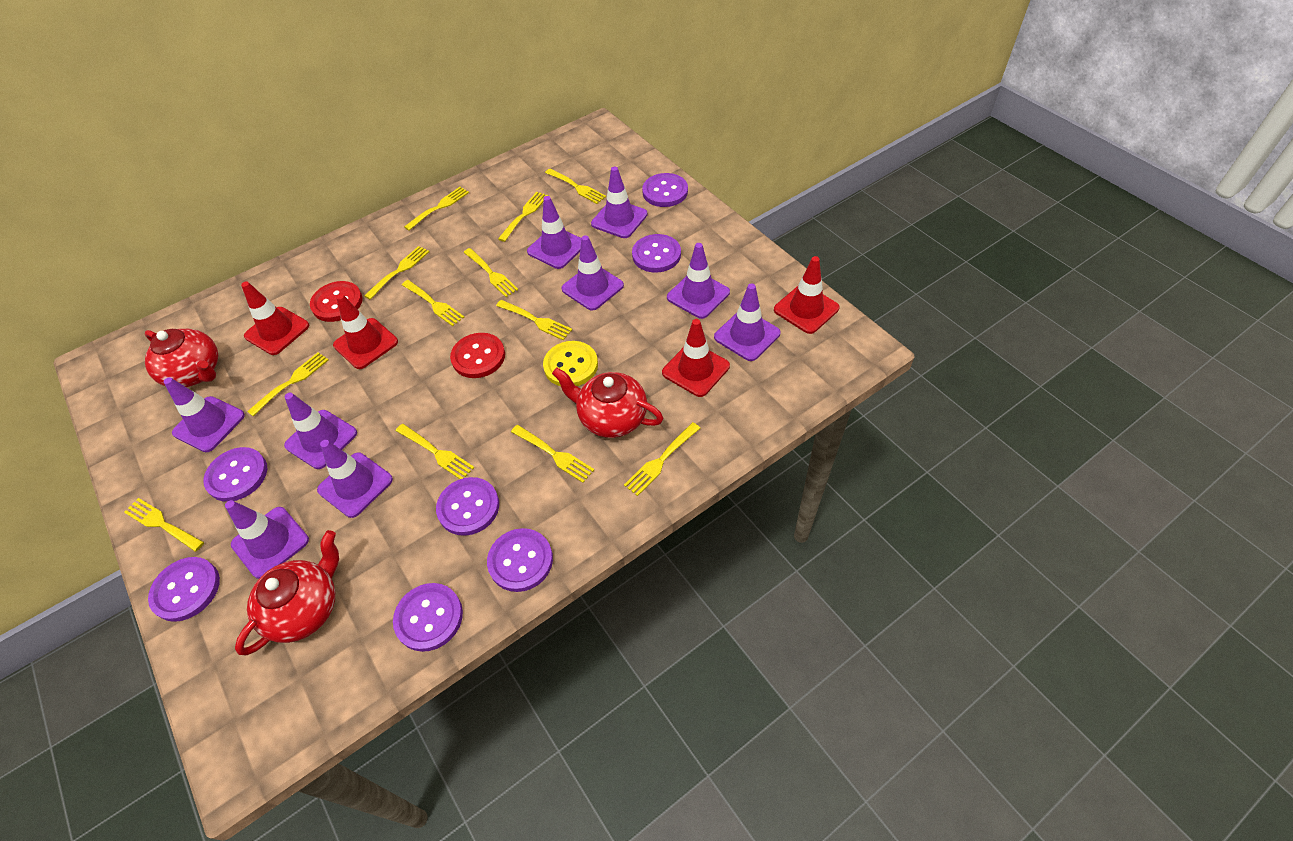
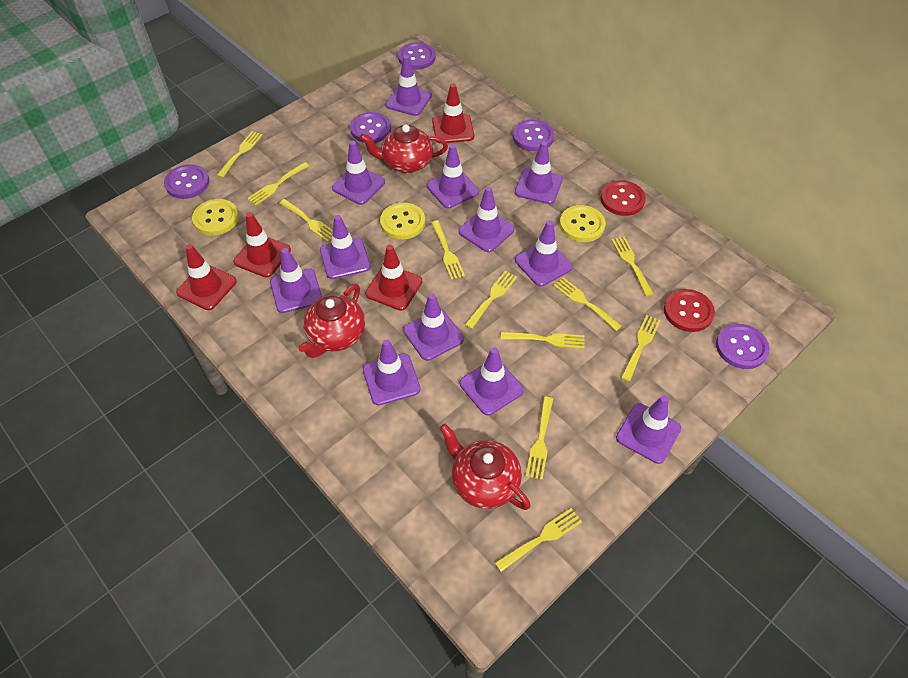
purple button: [148,557,220,622] [203,447,267,502] [393,583,463,652] [436,477,499,536] [487,528,553,592] [632,234,681,273] [642,173,688,207] = 7 -> [164,164,209,199] [350,112,391,143] [398,42,436,70] [513,120,554,151] [716,324,770,369] = 5
purple traffic cone: [164,377,245,452] [225,500,309,579] [284,393,357,469] [317,440,393,518] [527,196,582,269] [561,235,624,311] [591,166,648,238] [667,243,730,319] [714,283,781,361] = 9 -> [270,248,322,313] [320,215,371,279] [332,141,385,205] [363,339,421,405] [386,55,432,116] [403,293,464,361] [427,144,479,208] [459,187,514,252] [460,347,524,415] [515,141,563,204] [515,220,573,286] [616,395,681,464] = 12
yellow button: [543,341,598,387] = 1 -> [192,199,239,235] [380,203,425,240] [560,205,605,242] = 3
yellow fork: [124,498,204,552] [247,352,329,416] [364,246,430,300] [396,424,474,479] [402,280,464,326] [404,187,469,230] [463,248,518,297] [496,300,572,340] [498,192,548,242] [511,425,594,483] [545,169,606,204] [624,422,700,496] = 12 -> [217,131,263,178] [247,162,309,206] [279,199,333,242] [431,220,465,280] [465,271,517,329] [495,508,582,572] [501,332,585,349] [526,397,553,480] [553,277,622,331] [611,236,654,297] [621,315,661,382] = 11

